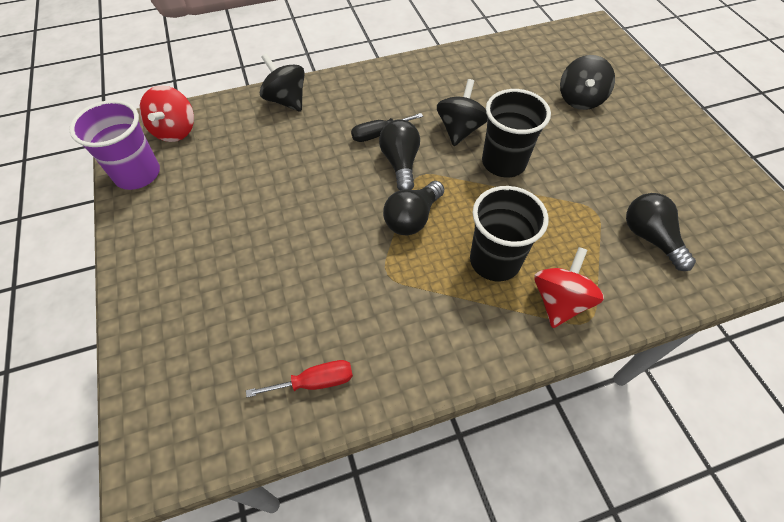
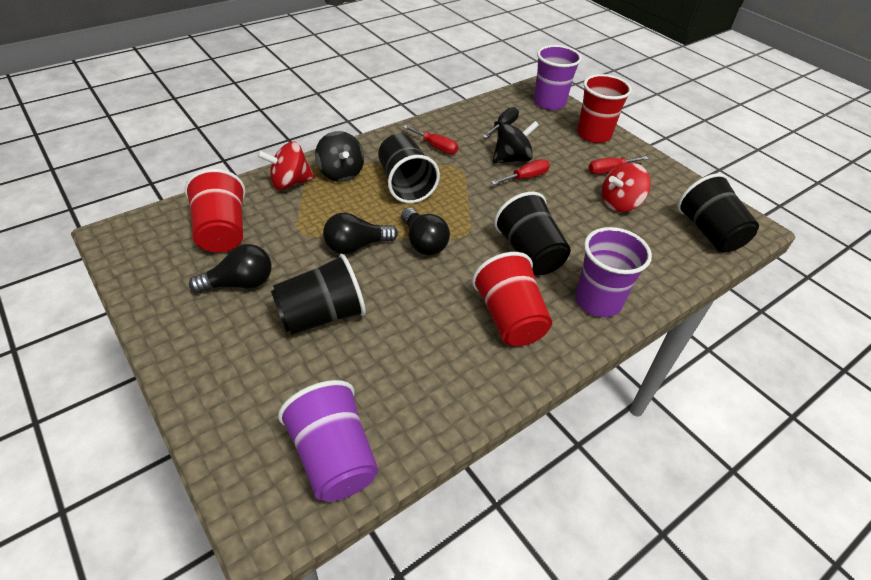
black cup: [470,186,549,281] [482,89,551,177] = 2 -> [271,254,366,335] [378,134,440,203] [494,192,571,275] [677,173,759,252] = 4
black spinning top: [260,53,305,112] [437,79,487,146] [560,55,615,110] = 3 -> [315,131,364,182] [493,121,539,163] = 2
purple cup: [69,100,160,190] = 1 -> [278,380,378,502] [534,45,582,110] [575,227,652,317] = 3
red cup: none = 0 -> [185,169,246,252] [472,252,552,346] [577,74,632,143] = 3
red screwdriver: [246,360,353,397] = 1 -> [403,125,458,154] [491,159,550,185] [589,156,649,174] = 3

